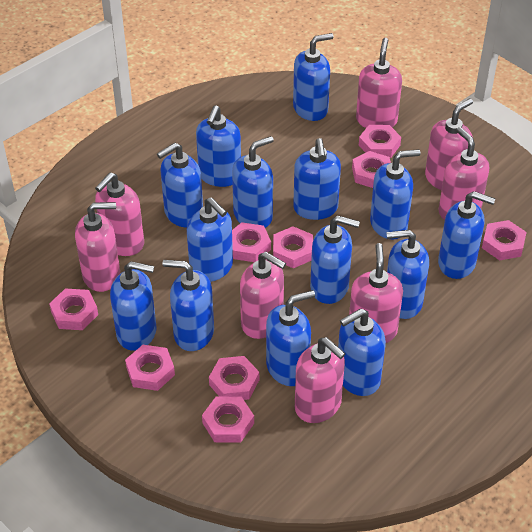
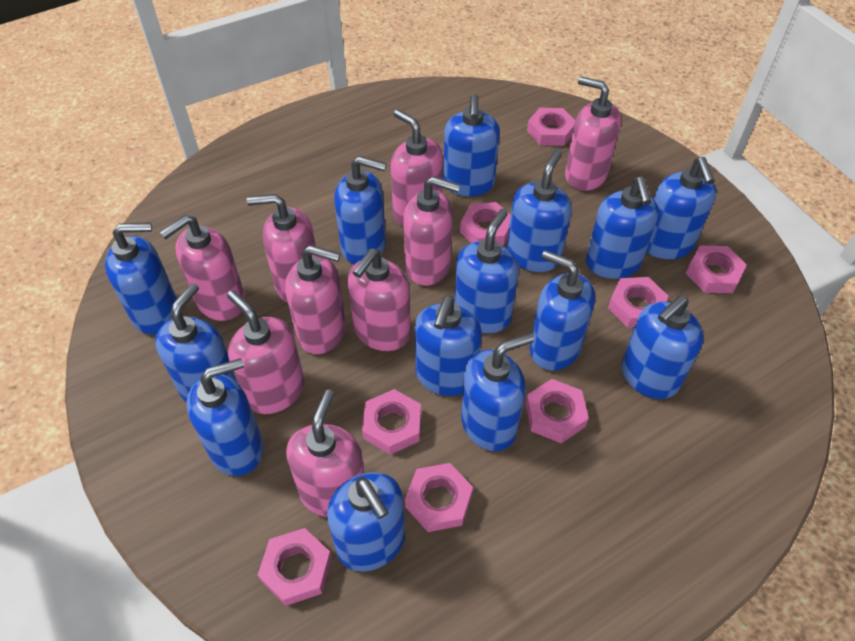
pink nut: [49,288,98,330] [125,345,175,391] [202,397,254,443] [209,356,259,400] [232,222,271,262] [273,226,313,268] [352,151,391,188] [359,125,401,158] [482,220,527,260] = 9 -> [258,528,332,606] [362,389,421,455] [405,463,473,532] [460,202,511,246] [526,379,589,443] [527,108,575,146] [608,277,668,328] [686,246,747,293] = 8
pink soap dispenser: [75,202,120,292] [95,172,144,256] [240,252,286,339] [295,337,345,423] [349,243,403,343] [356,38,402,128] [425,98,473,190] [438,127,489,220] = 8 -> [160,215,246,321] [227,290,304,414] [247,194,316,303] [285,245,346,354] [286,390,365,517] [348,248,411,351] [390,109,443,226] [403,176,460,286] [565,77,621,191] = 9

